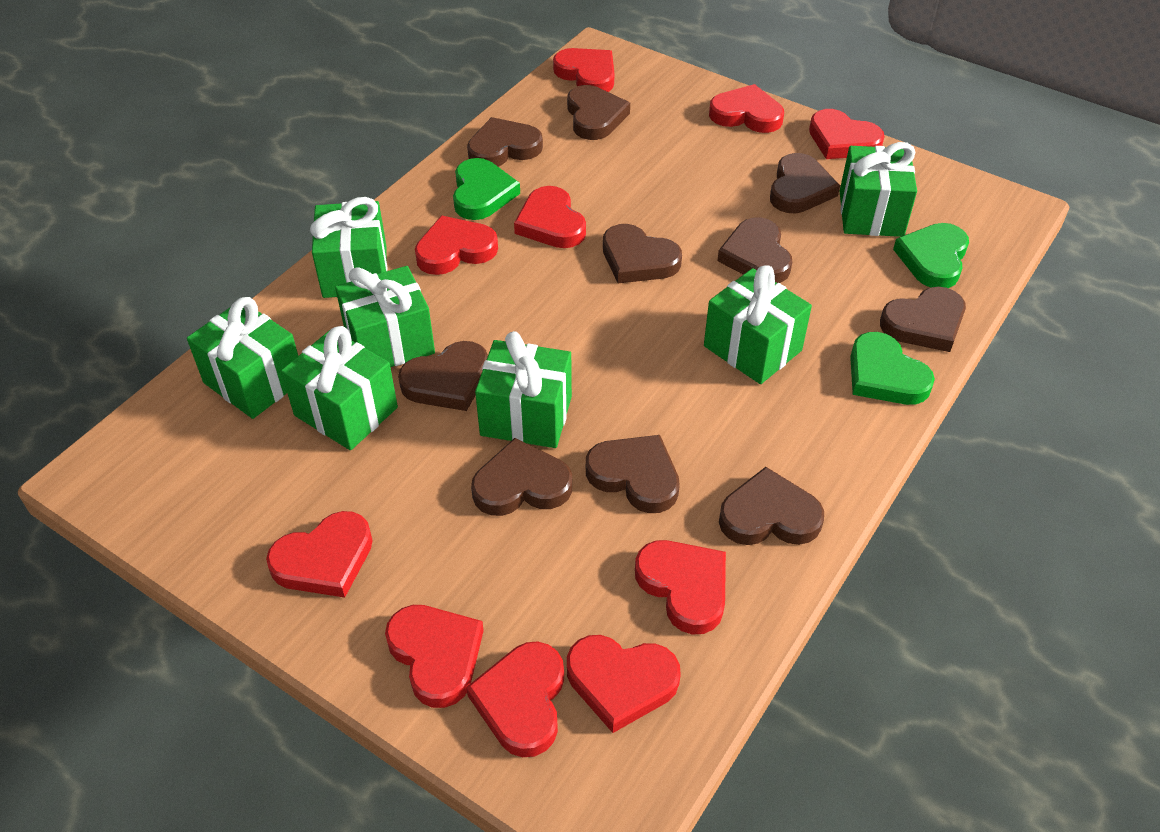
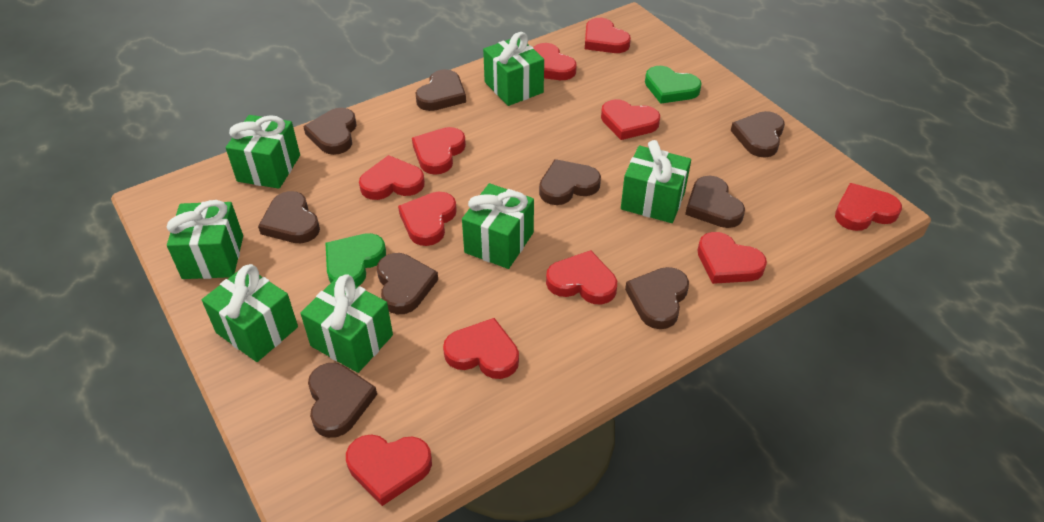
brown heart: [398,341,488,411] [467,117,543,167] [471,438,572,516] [567,85,630,140] [586,435,680,513] [603,224,682,283] [717,217,792,283] [719,467,824,545] [770,153,840,213] [880,287,966,352] = 10 -> [258,191,320,243] [303,108,357,155] [308,363,377,438] [377,253,438,314] [415,69,466,111] [539,159,601,205] [625,267,689,329] [685,176,745,228] [731,111,785,158] = 9
green heart: [453,158,520,220] [850,332,935,405] [893,223,969,288] = 3 -> [326,233,386,286] [645,66,702,104] = 2
red heart: [266,511,373,598] [385,605,484,708] [415,215,498,275] [466,641,564,757] [514,186,586,248] [553,48,615,92] [567,635,681,733] [635,540,726,634] [709,84,784,133] [809,109,885,159] = 10 -> [346,434,432,506] [359,155,425,200] [398,192,457,246] [412,127,466,175] [443,318,519,379] [533,43,577,80] [546,250,617,305] [585,18,631,53] [601,99,660,140] [698,232,767,284] [835,183,902,231] = 11

